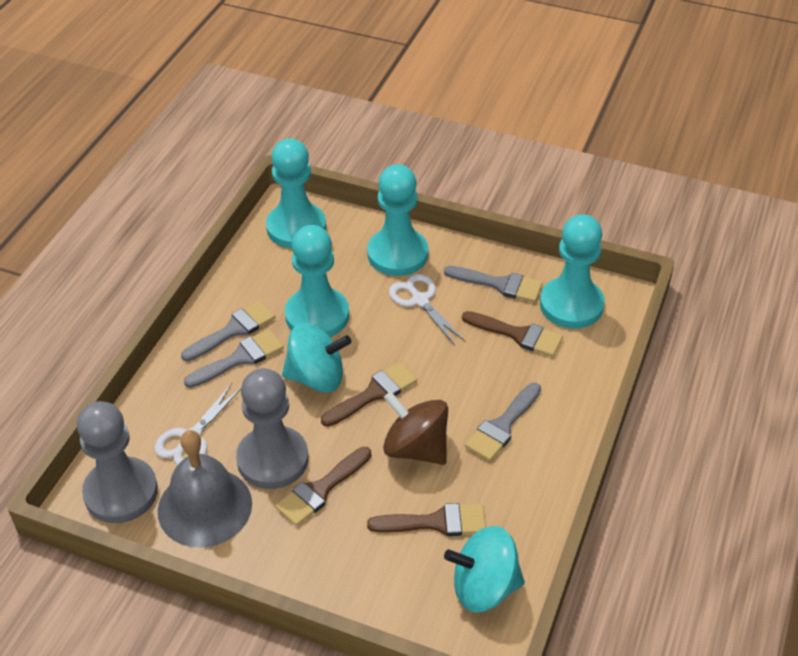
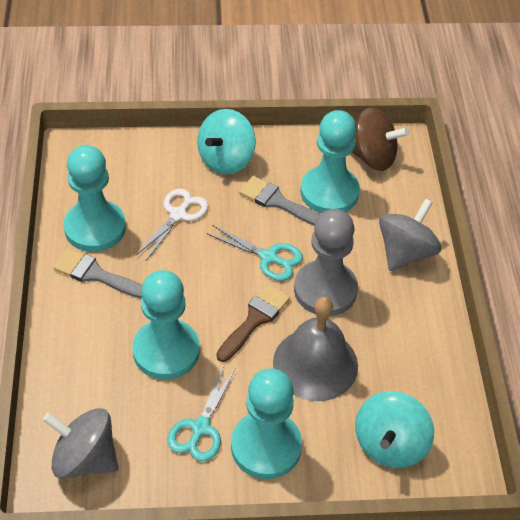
brown brush: [275,447,371,526] [321,362,417,427] [367,503,486,536] [462,311,563,357] = 4 -> [216,284,290,362] = 1
grey brush: [181,300,275,361] [184,329,284,388] [444,266,543,302] [465,383,541,461] = 4 -> [53,248,142,299] [239,176,320,226] = 2
grey pawn: [77,401,158,523] [236,368,308,489] = 2 -> [294,209,358,316] = 1
grey spinning top: none = 0 -> [43,408,118,479] [379,199,441,271] = 2
turquoise scissors: none = 0 -> [168,364,236,461] [206,225,303,281] = 2
white scissors: [154,383,241,466] [389,274,465,345] = 2 -> [136,189,208,261] = 1

